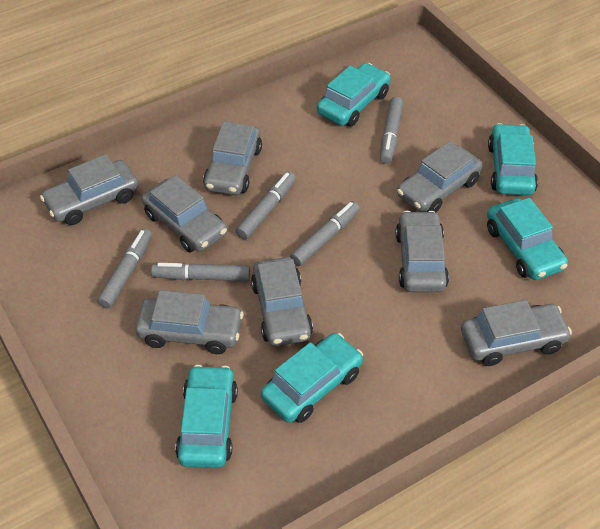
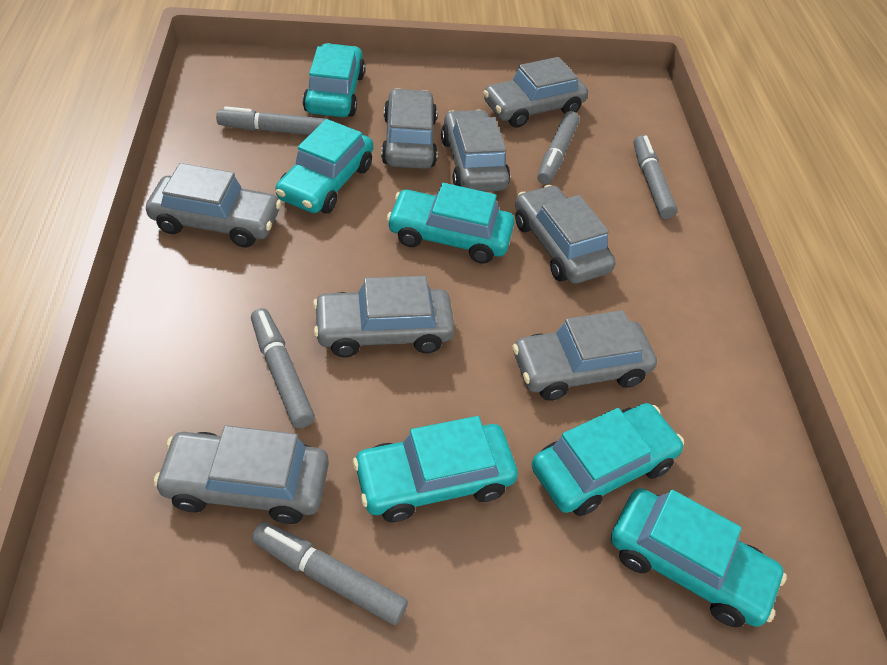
turquoise car: [175,365,238,468] [261,333,363,423] [317,63,391,127] [487,198,568,280] [488,123,538,195] = 5 -> [275,119,373,214] [303,43,365,117] [353,416,518,522] [387,183,514,264] [532,403,684,516] [611,488,787,627] = 6

